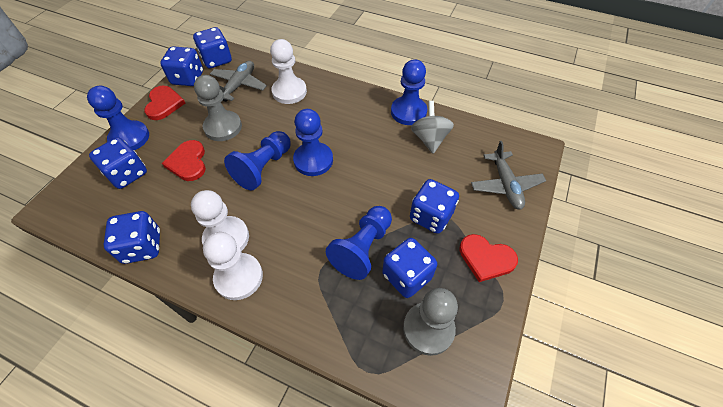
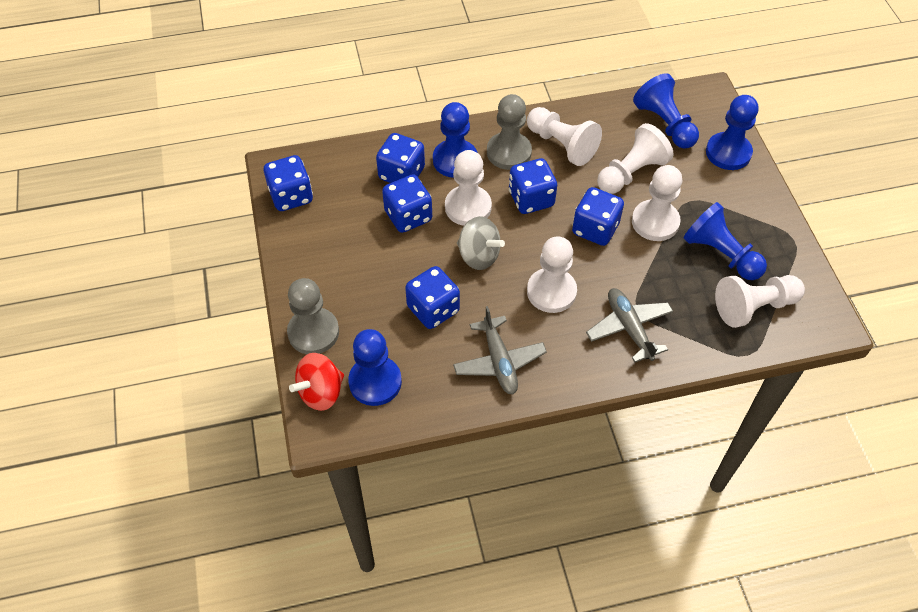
red heart: [144,86,185,120] [162,140,206,181] [459,234,518,282] = 3 -> none = 0
red spinning top: none = 0 -> [289,353,344,411] = 1
white pawn: [191,190,249,251] [203,232,263,300] [270,39,307,104] = 3 -> [445,150,492,226] [527,107,602,166] [527,237,577,313] [597,123,674,194] [632,165,682,241] [715,275,805,328] = 6

